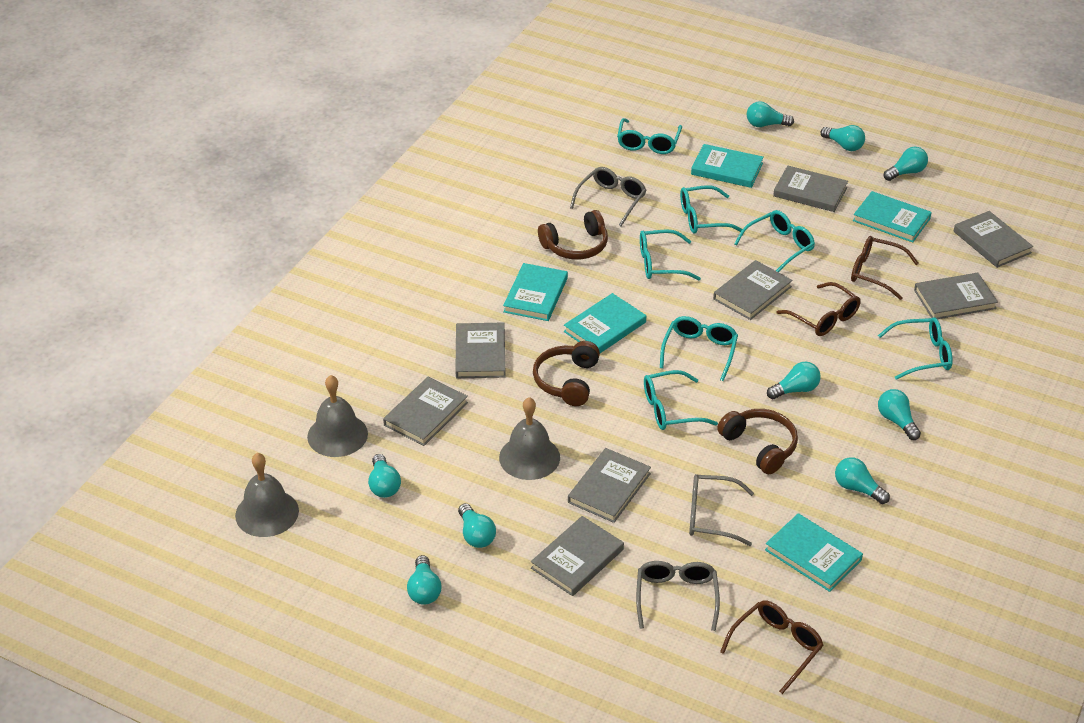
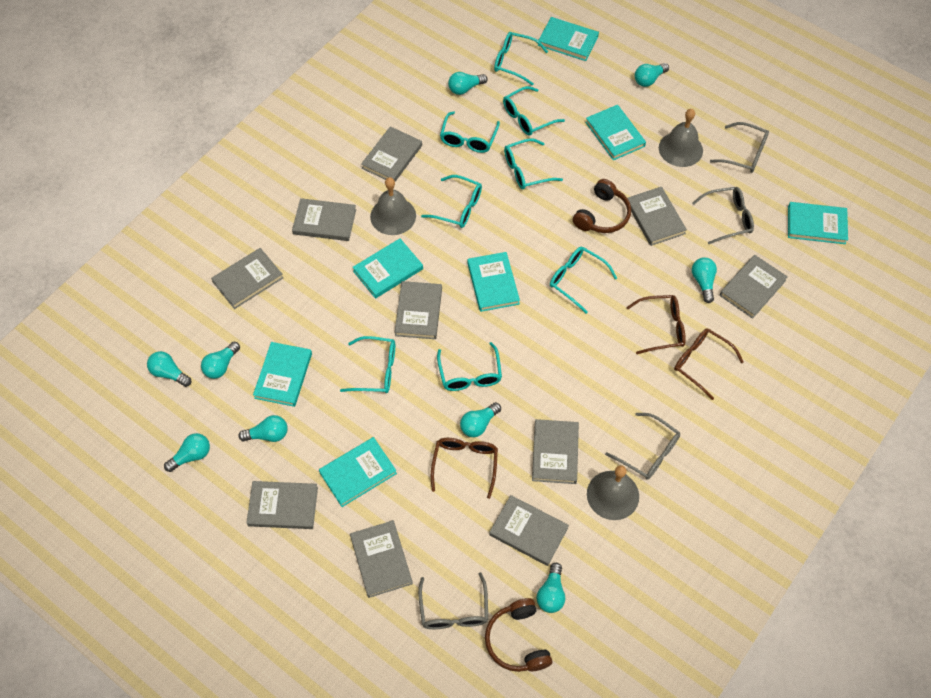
brown headphones: [533,341,600,406] [538,210,608,260] [717,409,798,474] = 3 -> [485,598,552,672] [573,179,631,233] = 2
grey book: [383,377,468,446] [455,322,506,378] [531,516,624,596] [568,448,651,523] [713,260,793,320] [773,166,848,212] [914,273,998,319] [954,211,1033,268] = 8 -> [211,248,283,309] [246,481,318,529] [292,198,356,241] [350,520,413,598] [361,126,422,182] [395,281,442,339] [489,495,569,566] [532,419,579,484] [628,187,687,246] [719,255,788,319] = 10
grey glasses: [570,167,646,226] [636,561,720,631] [689,474,754,546] = 3 -> [418,572,488,629] [605,413,680,480] [692,187,754,244] [710,122,769,173] = 4
turquoise book: [503,263,568,321] [564,293,646,353] [691,144,764,188] [765,513,863,592] [853,191,932,243] = 5 -> [253,342,312,407] [319,437,397,507] [352,238,423,299] [467,252,520,312] [538,17,599,61] [585,105,646,160] [788,202,848,244] = 7
turquoise glasses: [617,118,682,154] [640,230,701,280] [644,370,718,430] [660,316,738,381] [680,185,742,234] [734,210,815,272] [878,317,953,380] = 7 -> [340,336,395,393] [421,175,482,228] [437,342,502,391] [440,111,500,153] [494,32,548,86] [503,86,565,136] [504,138,563,190] [550,247,617,314] = 8

